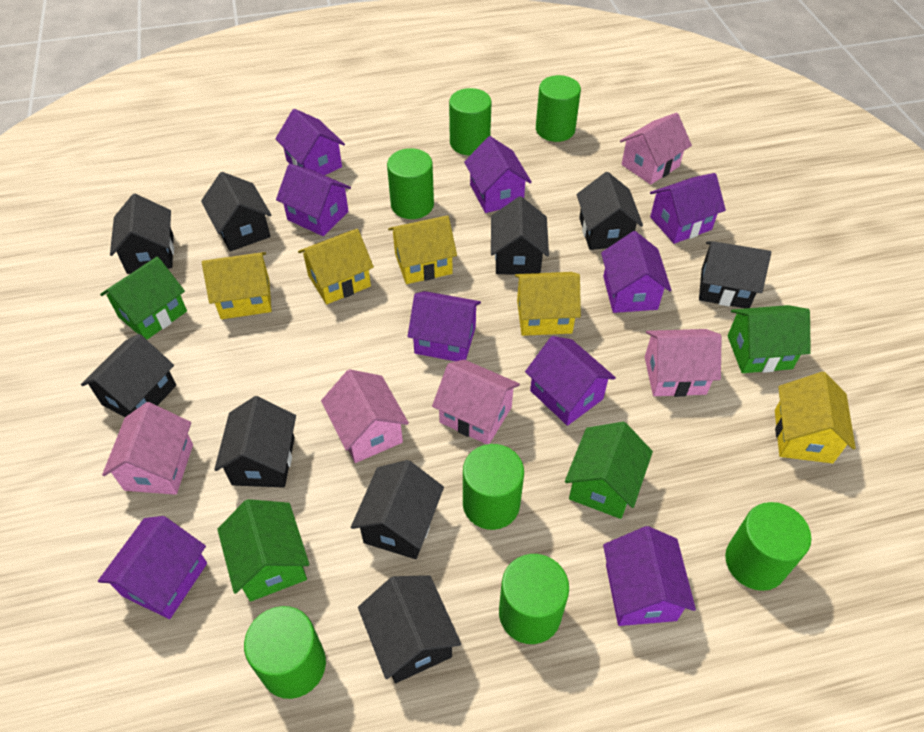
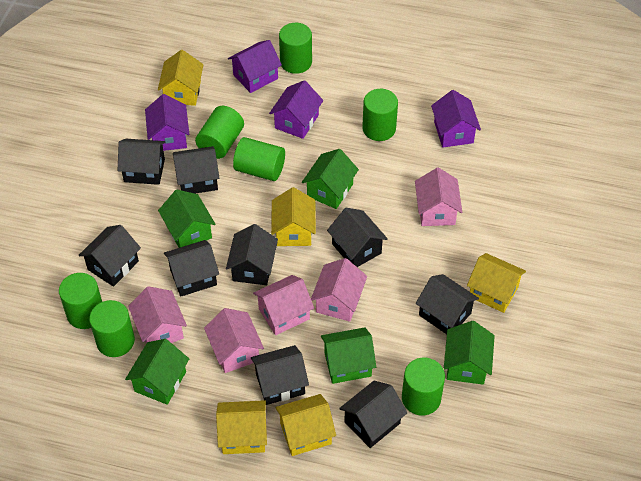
green house: [100,257,187,340] [217,499,310,602] [565,422,653,519] [728,305,811,373] = 4 -> [125,339,189,405] [158,190,215,248] [302,149,359,209] [321,327,376,384] [444,321,495,385] = 5
purple house: [98,516,207,619] [275,109,345,175] [276,164,351,236] [408,291,481,361] [464,136,532,213] [525,336,616,426] [601,231,671,313] [603,526,696,626] [650,173,726,244] = 9 -> [145,94,189,151] [228,40,282,93] [269,80,323,139] [431,90,481,148] = 4

